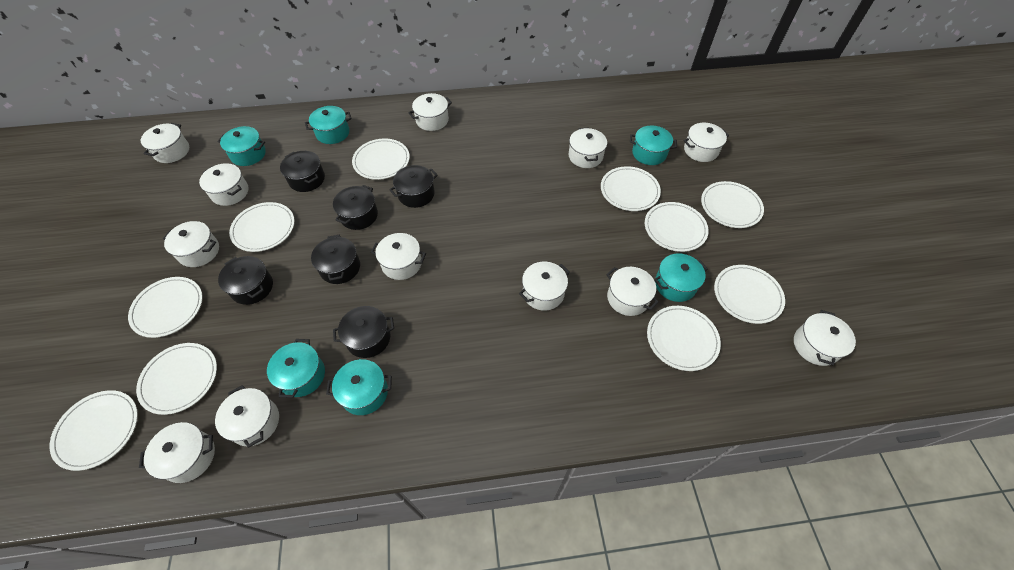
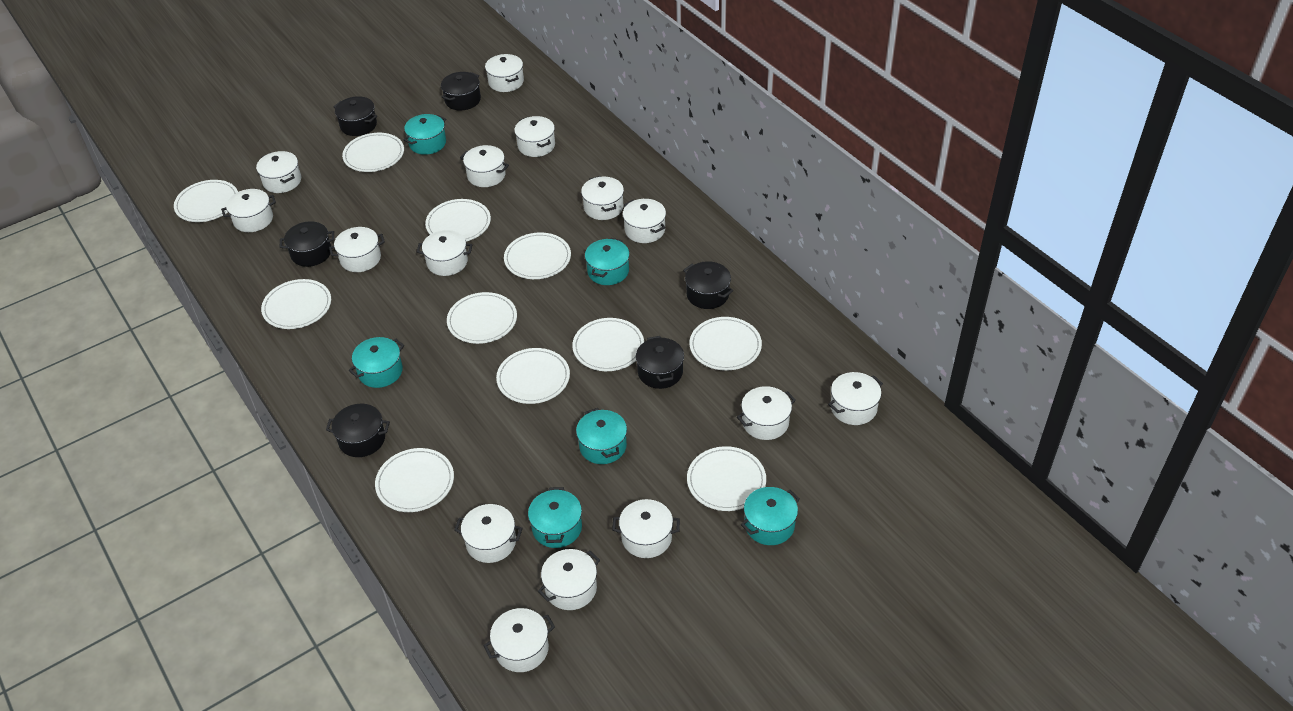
white plate: [50,390,138,471] [128,277,203,338] [136,343,217,415] [229,202,295,252] [352,138,410,180] [601,166,661,211] [645,202,709,252] [647,306,721,371] [701,181,764,228] [714,265,785,324] = 10 -> [174,180,238,222] [261,279,331,329] [342,133,404,172] [375,448,454,512] [425,199,491,241] [447,292,517,344] [496,348,570,404] [504,232,571,279] [572,318,644,371] [687,446,766,511] [690,317,762,371] = 11
white pot: [139,422,215,483] [141,123,189,163] [163,221,219,267] [199,163,248,206] [215,385,279,448] [371,233,426,280] [409,93,452,131] [519,262,570,311] [569,128,607,168] [606,267,659,316] [684,123,729,162] [794,310,856,366] = 12 -> [221,189,276,232] [256,151,301,193] [329,227,385,272] [417,230,472,276] [454,504,523,563] [460,145,509,187] [483,608,555,672] [485,54,524,92] [514,116,555,157] [538,549,600,610] [581,176,624,220] [612,499,680,558] [623,199,666,243] [737,386,796,440] [828,372,883,425] = 15

